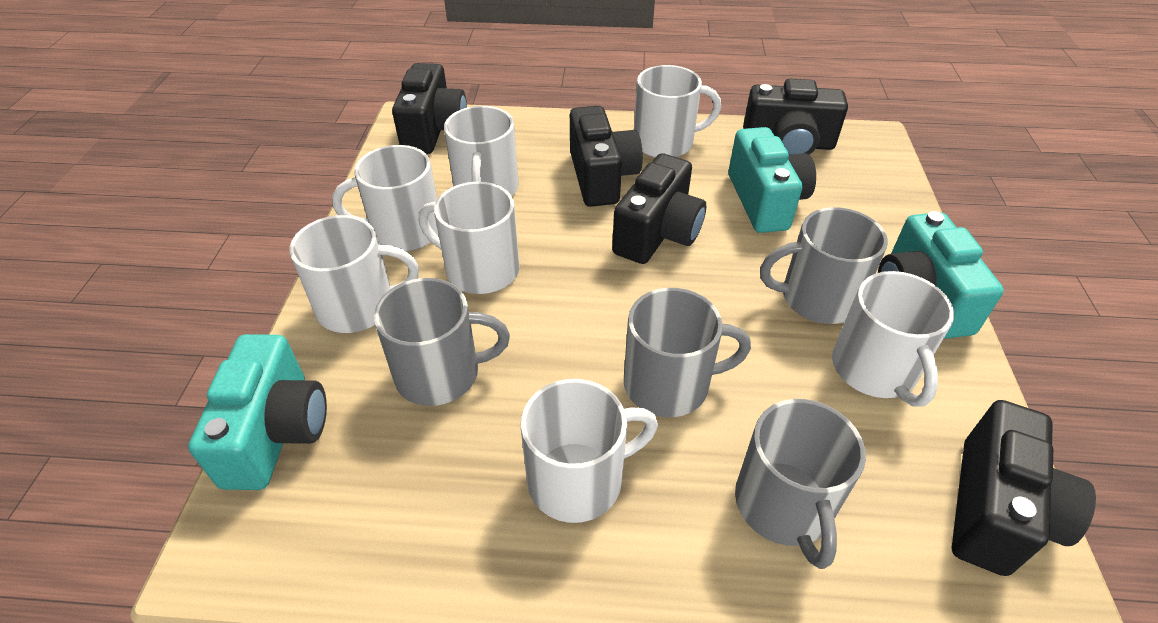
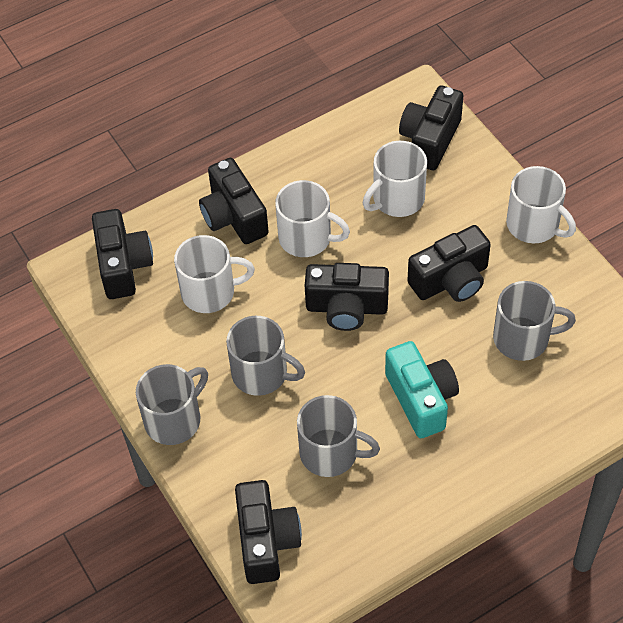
black camera: [392,63,467,154] [570,106,643,207] [612,154,706,264] [743,79,848,155] [952,400,1096,576] = 5 -> [92,209,153,299] [199,158,269,244] [235,480,302,584] [305,263,389,331] [399,85,464,170] [407,225,491,302] = 6
turquoise camera: [188,334,327,490] [728,127,816,233] [878,211,1004,339] = 3 -> [385,341,459,438] = 1
white mug: [289,215,419,333] [332,145,438,251] [419,182,520,294] [444,106,519,196] [521,379,658,523] [634,65,721,157] [832,271,954,407] = 7 -> [174,235,255,313] [275,180,350,257] [363,141,427,217] [506,166,576,243] = 4

